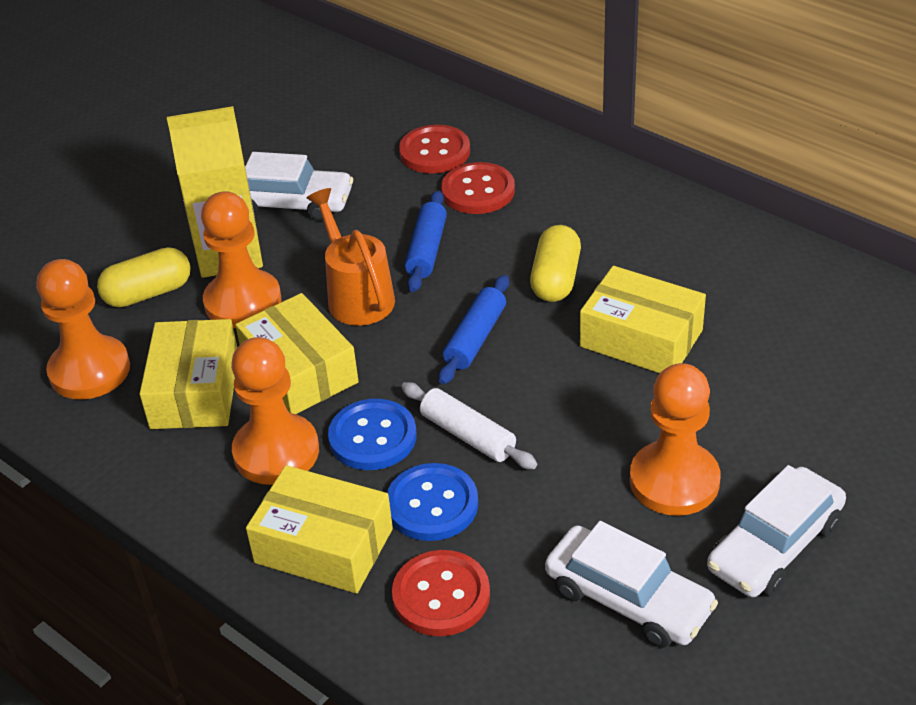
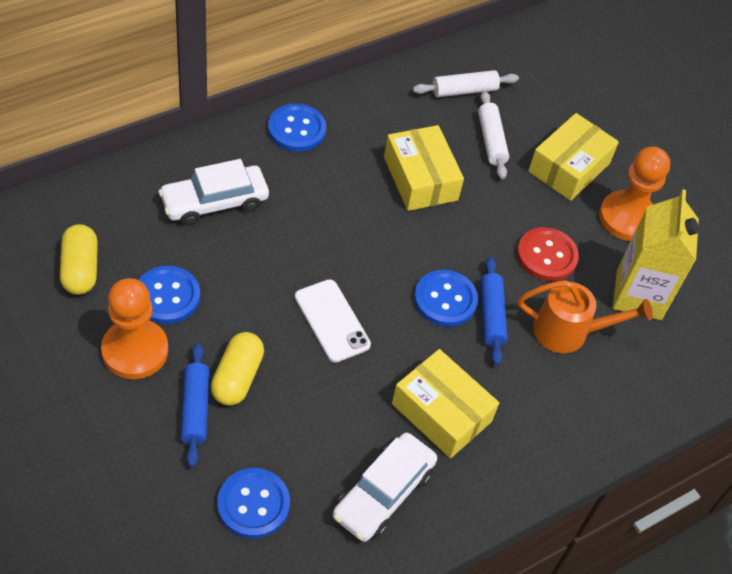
blue button: [328,399,417,470] [387,463,478,541] = 2 -> [139,266,200,324] [217,468,290,539] [268,103,326,152] [414,270,478,327] = 4
orange pawn: [36,259,130,400] [201,191,281,328] [231,337,319,485] [630,363,720,516] = 4 -> [101,278,168,379] [599,147,670,241] = 2
red button: [392,550,490,636] [399,124,470,174] [441,162,515,214] = 3 -> [517,227,579,281] = 1
white car: [245,152,353,221] [545,521,718,648] [707,465,846,597] = 3 -> [158,159,269,226] [333,433,437,542] = 2
white phone: none = 0 -> [295,279,371,363] = 1
white rolling pin: [401,382,537,469] = 1 -> [413,70,519,97] [478,90,509,179] = 2
yellow box: [140,319,237,429] [235,293,359,414] [246,465,393,594] [580,266,706,373] = 4 -> [384,125,464,211] [392,349,499,458] [528,113,619,201] = 3

